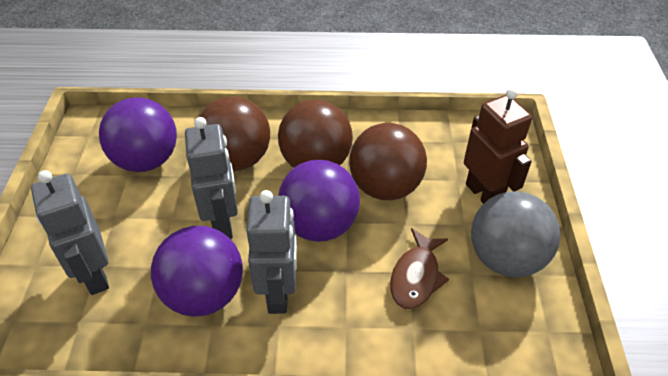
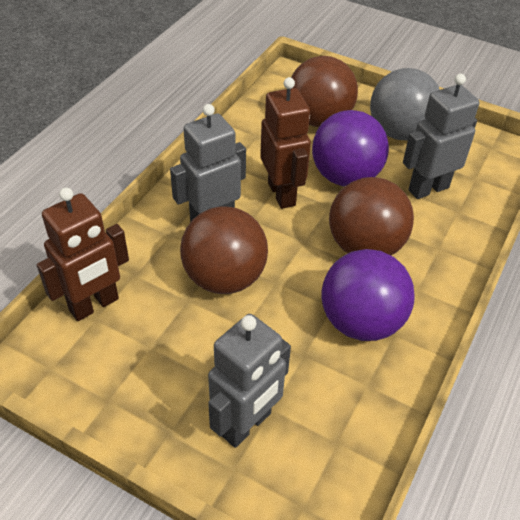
brown fish: [390,228,449,309] = 1 -> none = 0
brown robot: [464,88,532,204] = 1 -> [36,188,129,321] [260,77,311,209] = 2
purple ball: [99,97,177,172] [151,226,243,317] [278,160,360,242] = 3 -> [312,110,389,186] [321,249,415,341] = 2

